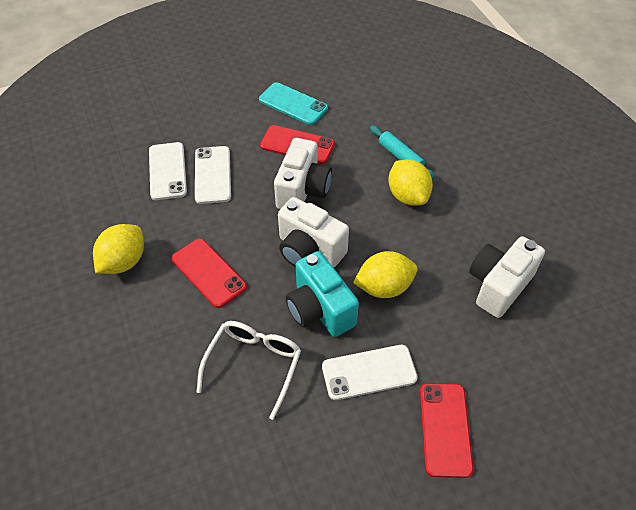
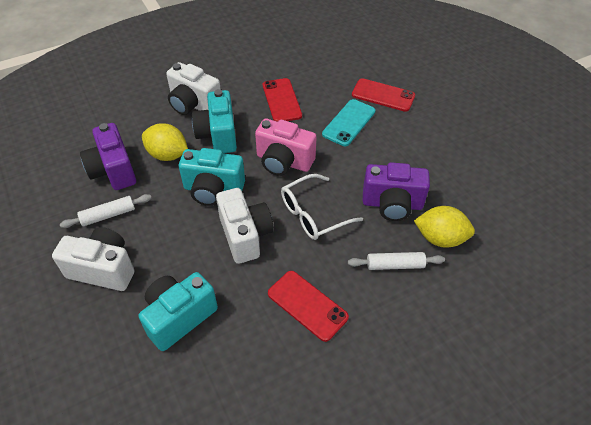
pink camera: none = 0 -> [255,119,317,176] = 1
purple camera: none = 0 -> [80,123,136,190] [363,162,430,221] = 2
turquoise camera: [286,251,359,337] = 1 -> [139,272,218,351] [179,148,245,206] [192,89,237,153] = 3
turquoise rolling pin: [370,126,435,179] = 1 -> none = 0
white phone: [149,142,187,200] [195,146,231,204] [322,345,418,400] = 3 -> none = 0
white rolling pin: none = 0 -> [60,194,151,228] [348,252,445,270] = 2
yellow lemon: [93,224,144,274] [353,251,417,298] [388,159,433,206] = 3 -> [142,123,188,161] [414,206,475,248] = 2

